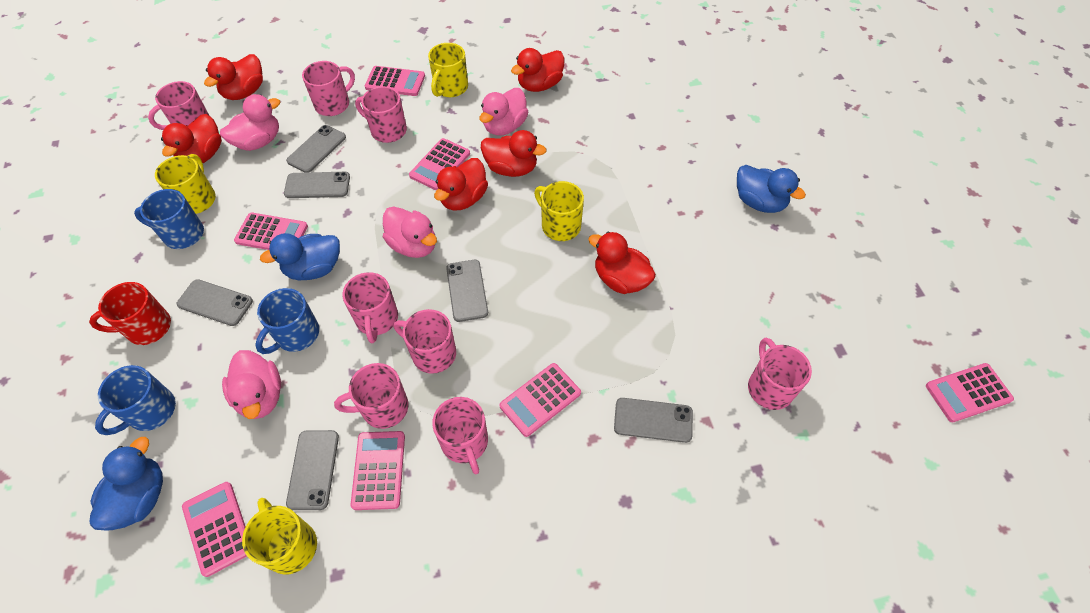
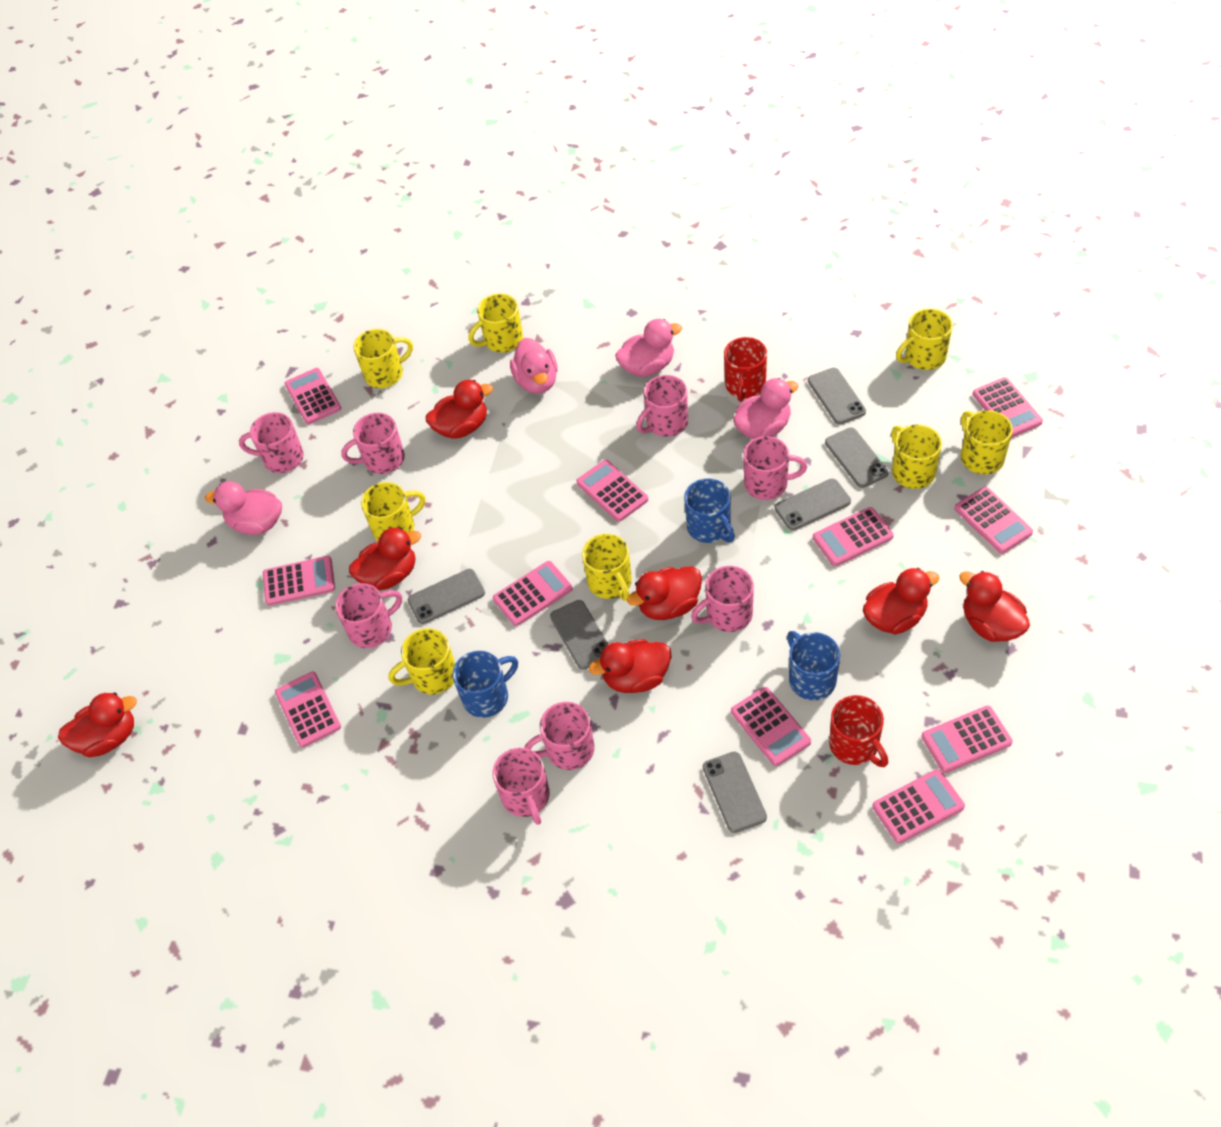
blue duck: [90,437,163,531] [260,233,340,280] [737,165,806,213] = 3 -> none = 0
pink calculator: [182,482,247,577] [234,213,308,250] [351,431,405,510] [365,66,425,96] [409,138,470,190] [499,363,581,437] [926,363,1014,423] = 7 -> [263,556,335,606] [275,672,341,748] [285,368,341,424] [493,561,573,626] [576,460,648,522] [731,687,811,766] [813,507,894,566] [872,769,965,844] [922,706,1013,773] [954,487,1033,554] [973,377,1043,438] = 11
red duck: [161,114,222,163] [204,54,263,100] [434,158,488,210] [481,130,547,177] [511,48,565,92] [588,232,656,294] = 6 -> [58,692,137,757] [349,527,421,590] [425,380,493,439] [589,639,671,693] [627,566,702,620] [863,568,939,634] [959,571,1030,642] = 7
red mug: [89,282,171,345] = 1 -> [724,337,767,402] [829,695,888,767] = 2
yellow mug: [155,154,216,214] [242,498,317,575] [428,43,468,97] [534,181,584,241] = 4 -> [353,329,413,388] [361,482,425,541] [389,628,455,695] [468,293,523,353] [582,534,632,601] [891,425,942,489] [896,308,953,370] [961,410,1013,474] = 8

